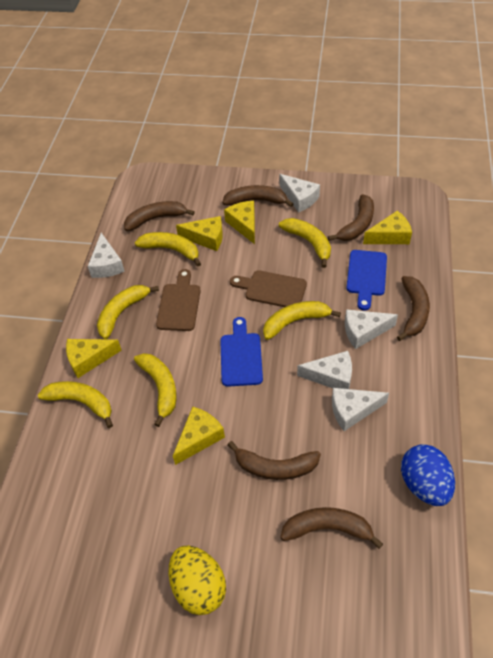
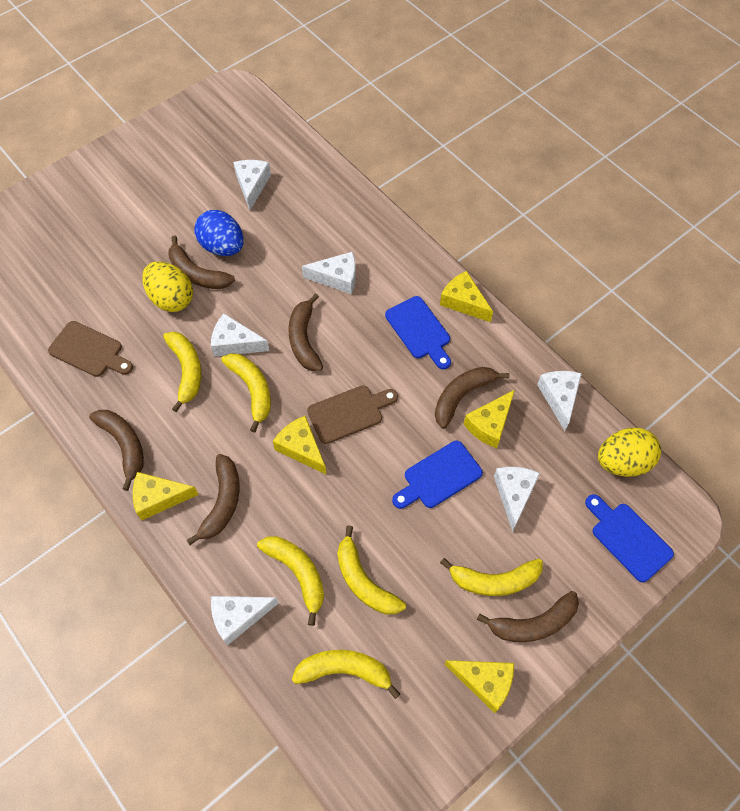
blue cutting board: [220,317,263,387] [346,250,387,310] = 2 -> [385,296,451,369] [392,441,483,509] [585,494,674,582] = 3
white cheese: [88,233,125,278] [280,174,320,213] [297,351,352,389] [332,388,389,431] [345,309,398,349] = 5 -> [211,313,269,357] [211,596,279,646] [233,160,271,210] [302,252,356,294] [494,467,540,532] [537,371,582,431] = 6
yellow egg: [169,545,226,615] = 1 -> [142,261,193,312] [598,428,661,477] = 2

